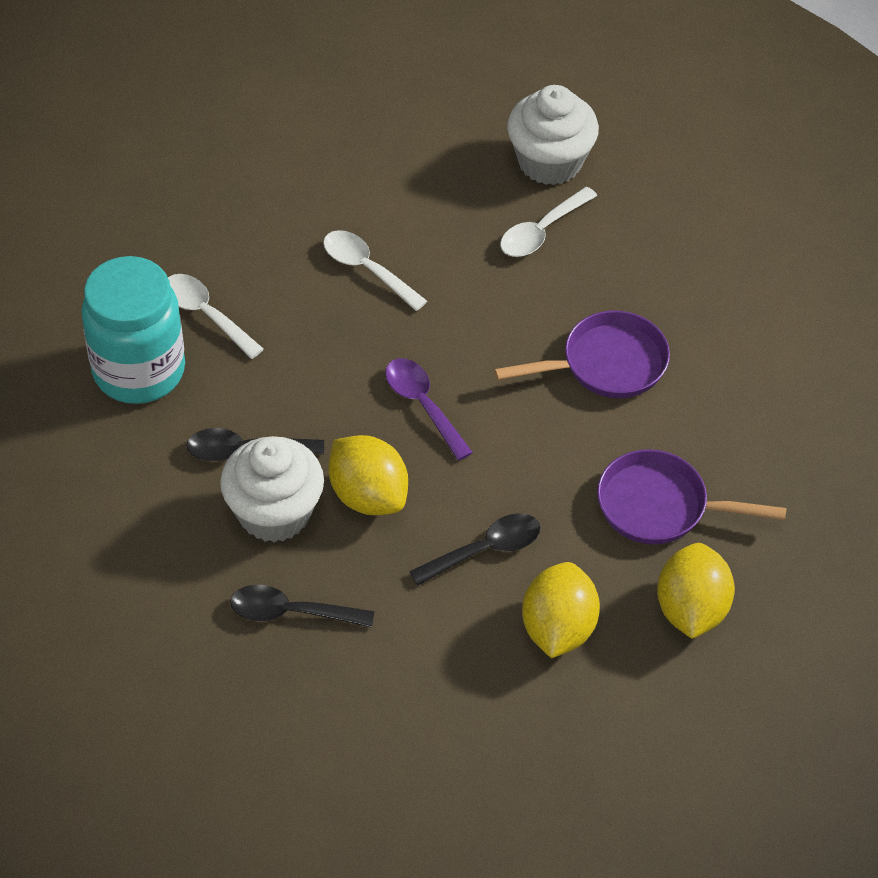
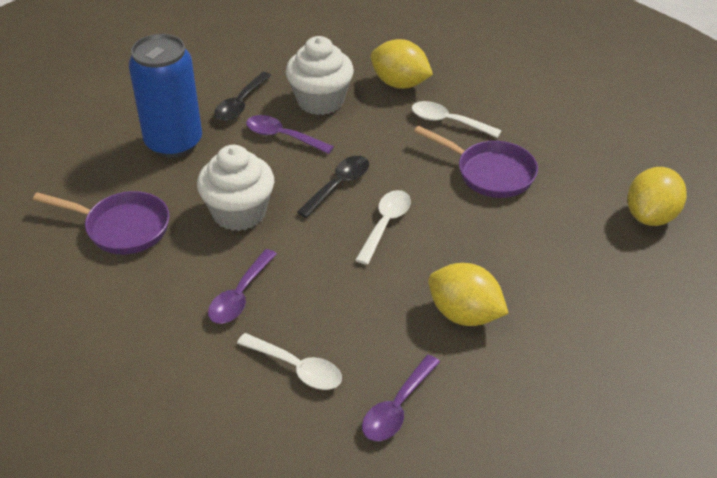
black spoon: [186,428,324,461] [230,585,374,628] [409,513,540,586] = 3 -> [214,72,272,121] [297,156,369,218] = 2
blue can: none = 0 -> [129,34,202,158] = 1
purple spoon: [385,358,473,461] = 1 -> [208,249,277,324] [246,115,334,154] [362,355,440,441] = 3
turquoise jar: [81,256,185,404] = 1 -> none = 0

